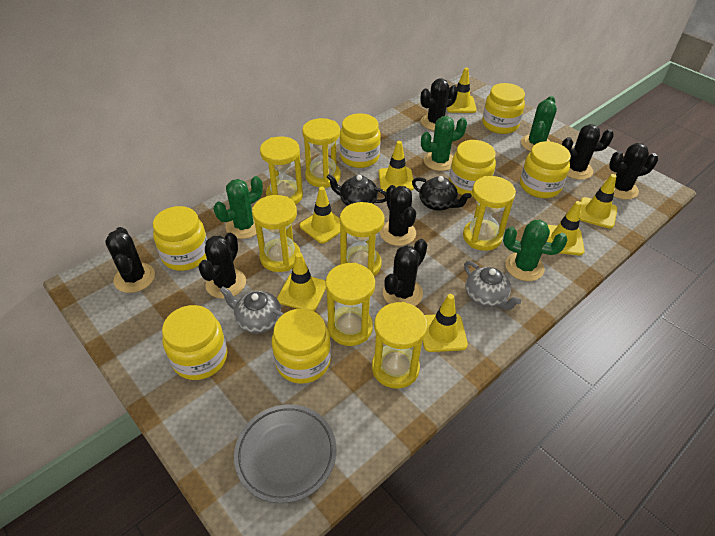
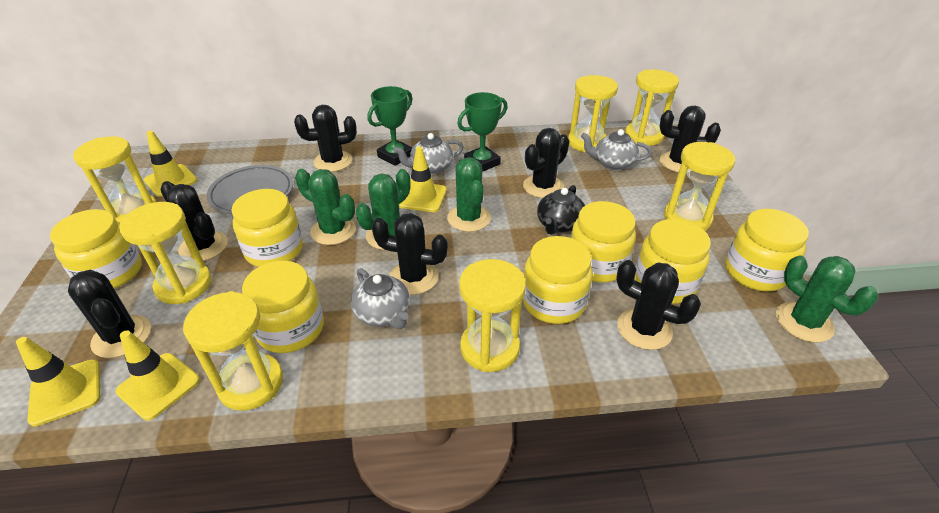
black teapot: [327,174,386,206] [412,176,472,211] = 2 -> [537,185,585,235] = 1
green trophy: none = 0 -> [368,86,413,166] [457,92,508,172] = 2
grey teapot: [219,287,284,333] [464,261,521,310] = 2 -> [351,268,410,329] [394,133,463,174] [581,129,652,170] = 3
yellow traffic cone: [277,253,326,311] [300,187,340,244] [378,141,415,191] [423,294,468,352] [447,68,477,113] [547,201,585,256] [580,174,617,229] = 7 -> [16,337,100,427] [116,330,200,420] [144,131,197,196] [399,147,447,212] = 4

